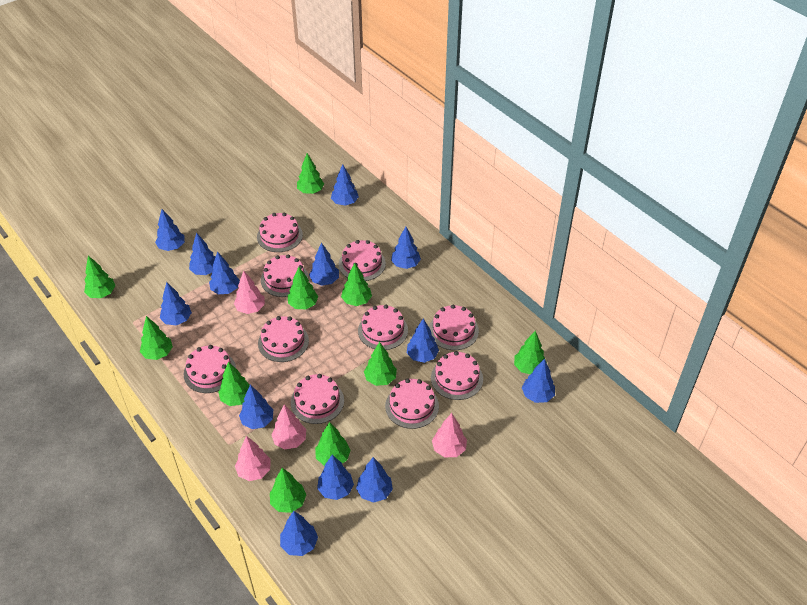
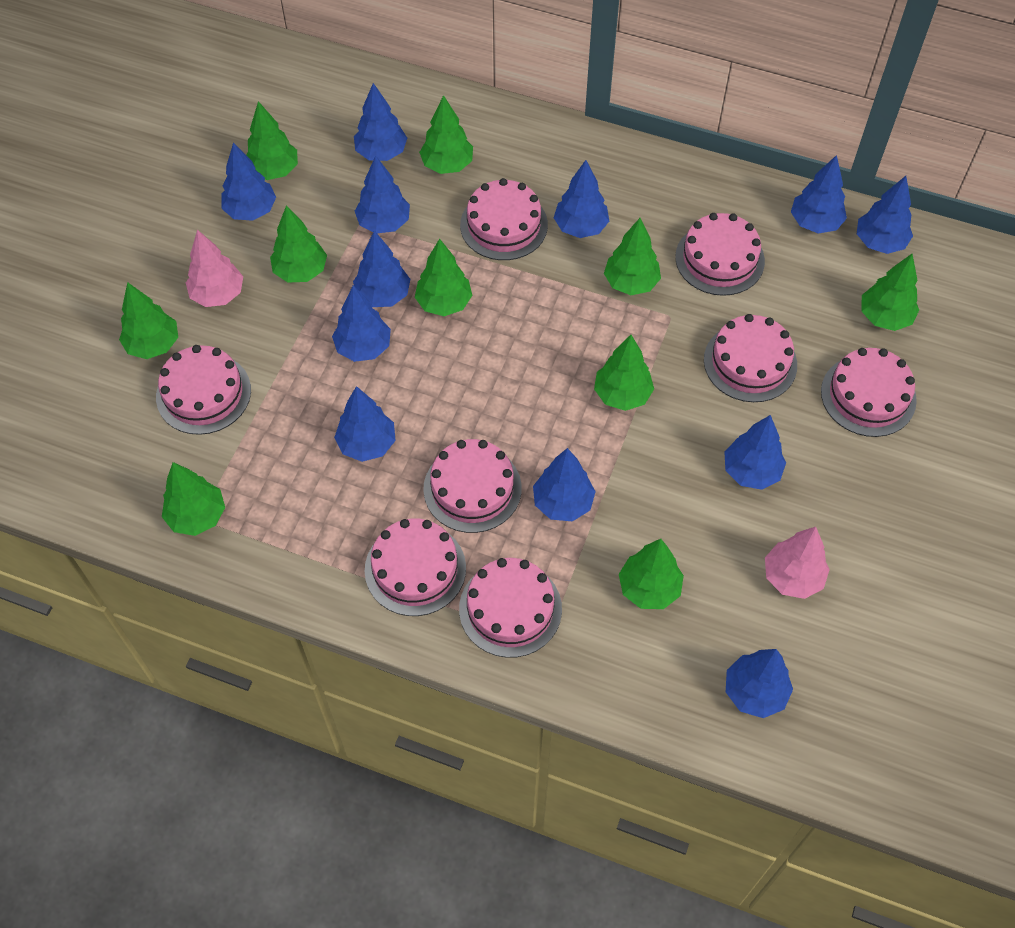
blue tree: [155,209,185,251] [160,282,192,325] [189,232,216,275] [209,251,240,294] [239,385,273,429] [280,511,318,556] [309,242,339,286] [317,455,354,500] [331,164,359,206] [356,457,393,503] [391,227,421,269] [407,318,439,363] [522,358,555,403] = 13 -> [221,143,276,221] [332,285,391,362] [334,386,396,462] [353,231,410,307] [354,83,407,161] [355,155,410,233] [533,448,596,522] [554,160,609,238] [724,415,786,490] [726,649,793,718] [791,155,847,233] [857,176,913,254] = 12
pink cake: [184,345,236,393] [257,213,303,252] [258,316,309,362] [261,254,309,297] [291,374,344,424] [339,240,386,281] [358,305,408,350] [385,378,439,429] [429,305,479,350] [431,351,483,400] = 10 -> [156,345,251,435] [365,518,466,616] [423,439,522,533] [459,558,562,658] [460,178,548,260] [675,213,765,296] [704,314,797,402] [821,348,917,437] = 8
pink tree: [234,271,265,314] [235,436,271,481] [271,405,306,449] [432,413,467,457] = 4 -> [186,230,243,307] [765,527,830,599] = 2

